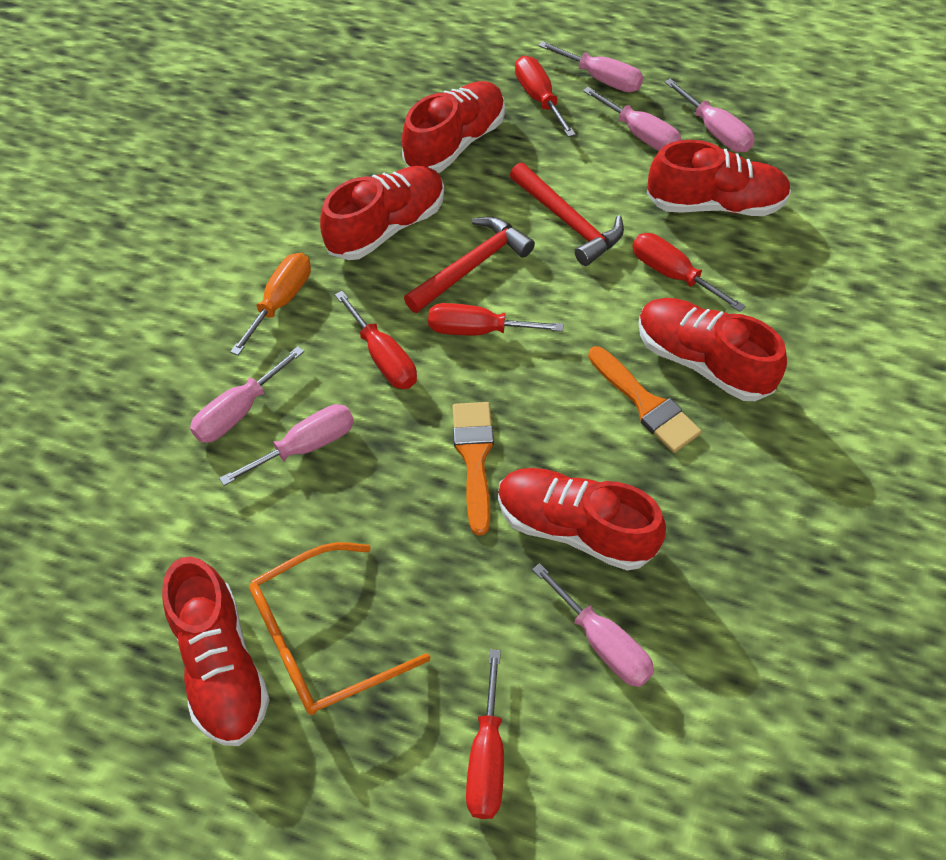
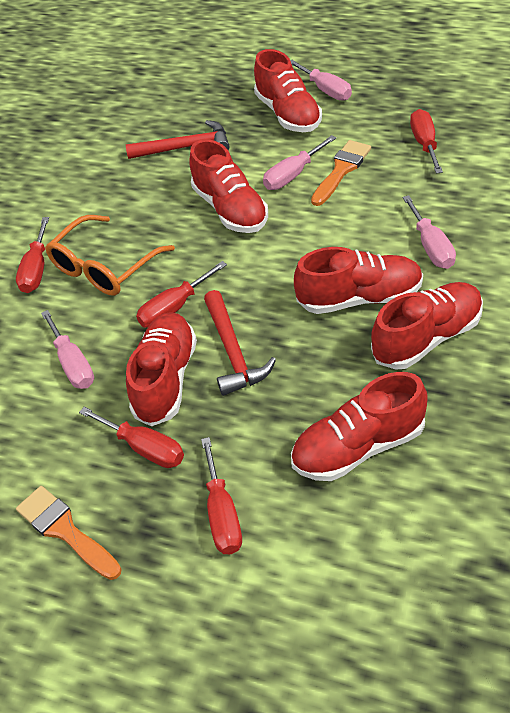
orange screwdriver: [230,253,311,355] = 1 -> none = 0
pink screwdriver: [190,346,304,443] [219,404,354,486] [532,563,654,687] [538,41,643,92] [583,87,682,151] [664,79,755,152] = 6 -> [41,310,94,389] [263,135,336,190] [290,60,352,101] [403,195,456,269] = 4

